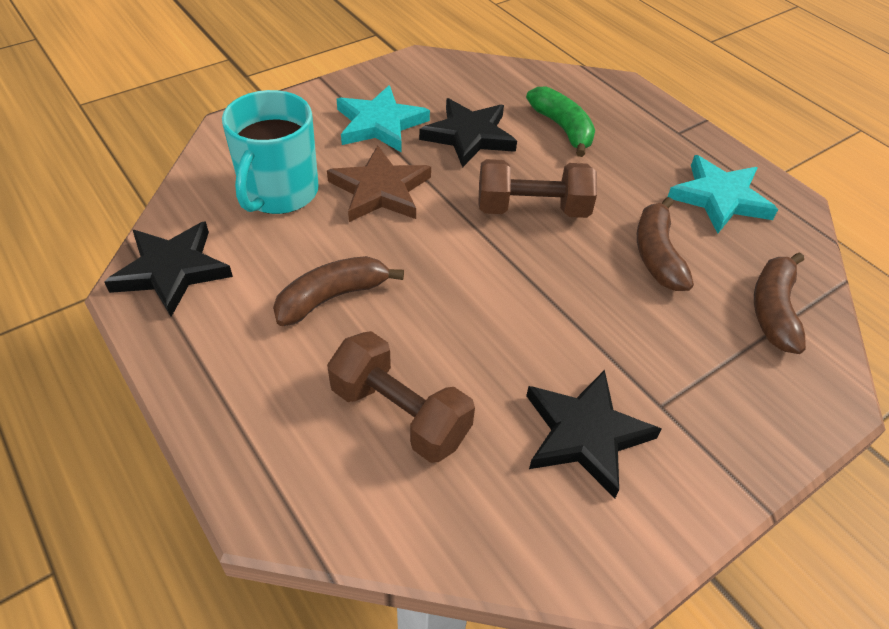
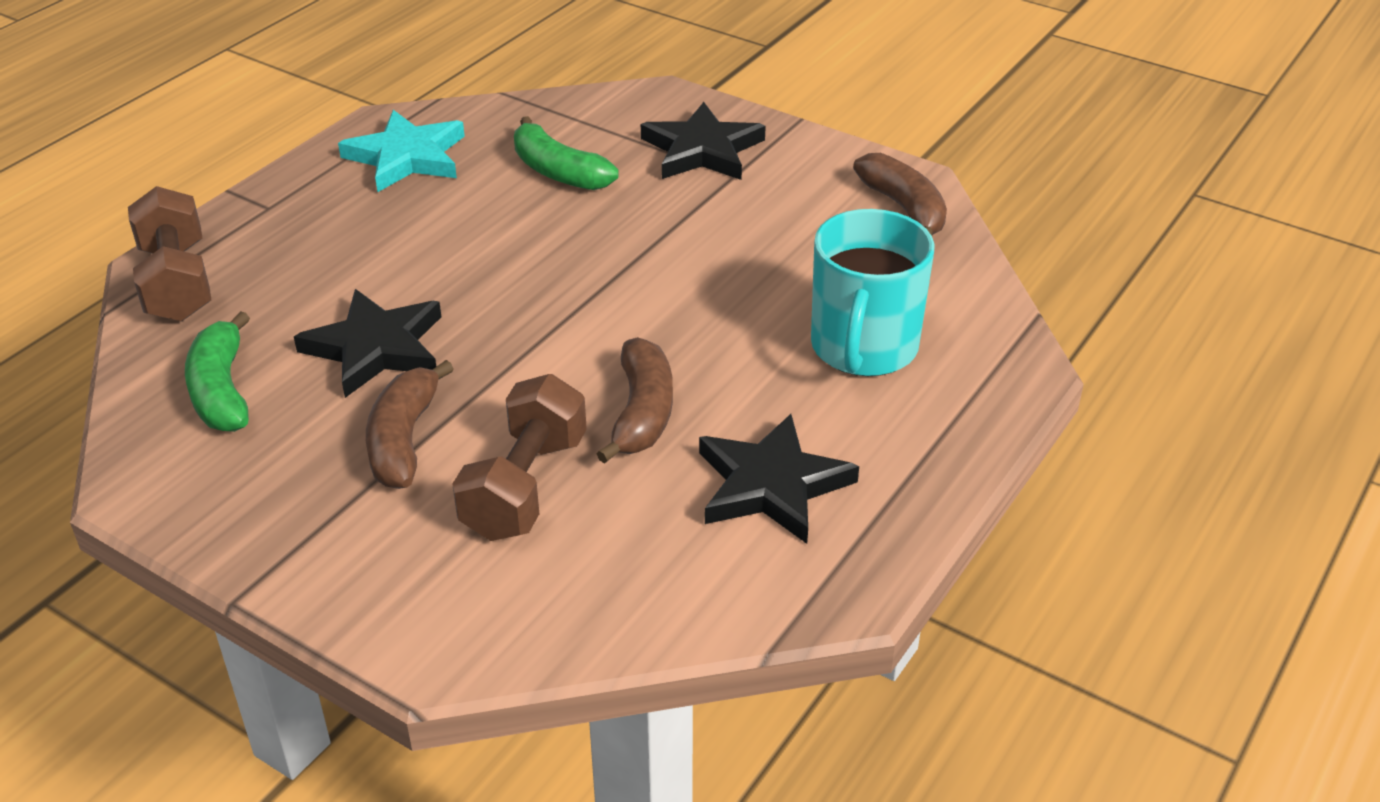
brown star: [327,145,431,222] = 1 -> none = 0
green banana: [526,87,595,157] = 1 -> [185,311,250,432] [514,116,618,190] = 2
turquoise star: [337,85,430,153] [668,155,778,234] = 2 -> [338,110,465,192] = 1

